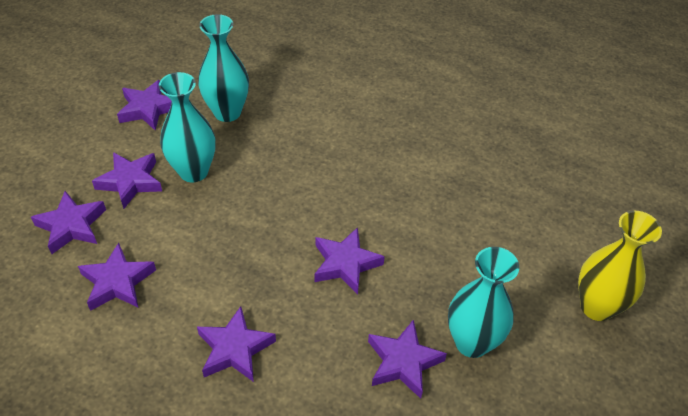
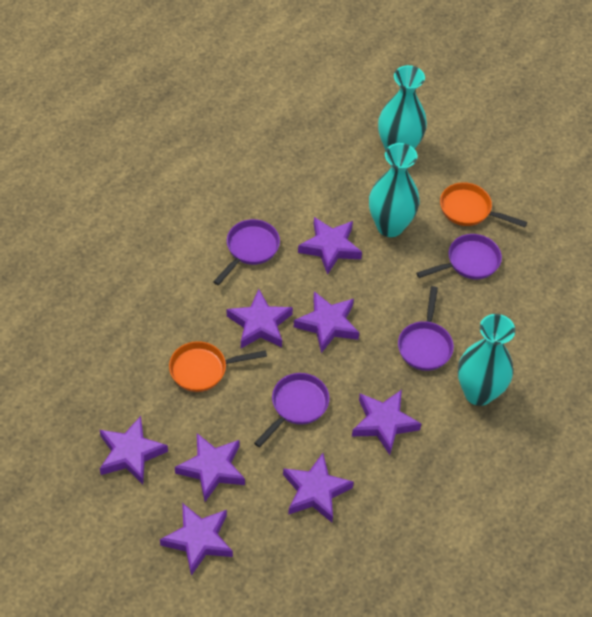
orange pan: none = 0 -> [169,341,267,392] [440,182,527,227] = 2
purple pan: none = 0 -> [213,219,280,285] [254,373,329,448] [398,286,454,371] [416,234,502,279] = 4
purple star: [31,191,106,254] [78,243,156,311] [92,152,162,209] [117,80,172,130] [197,306,276,382] [314,227,385,295] [368,319,447,399] = 7 -> [100,416,168,484] [160,503,233,576] [175,433,245,502] [227,289,293,348] [283,453,354,522] [294,291,359,353] [298,217,362,275] [352,390,421,455] = 8
yellow vase: [578,211,662,321] = 1 -> none = 0

